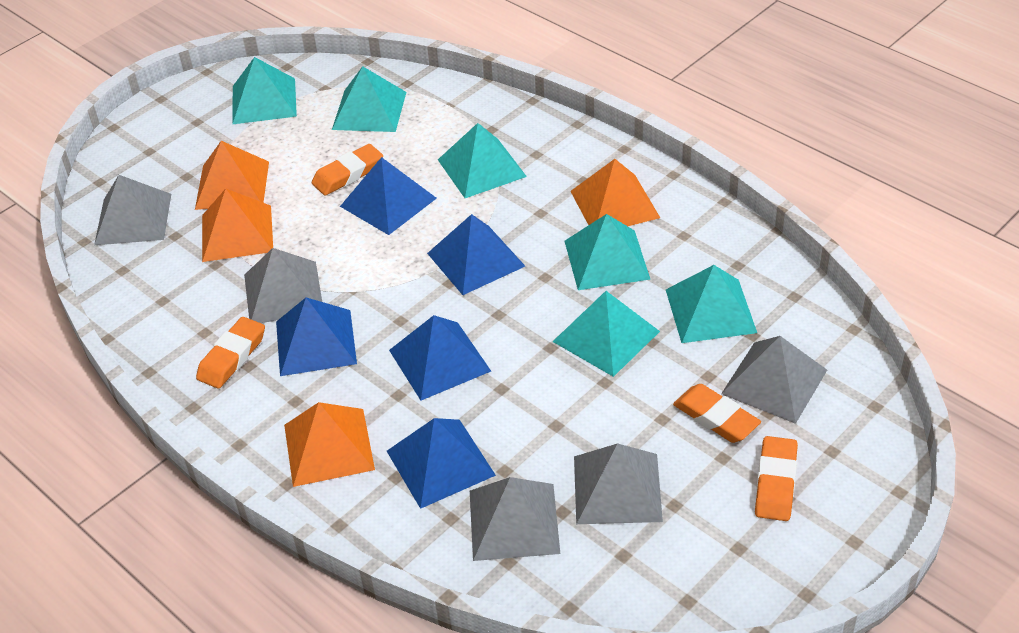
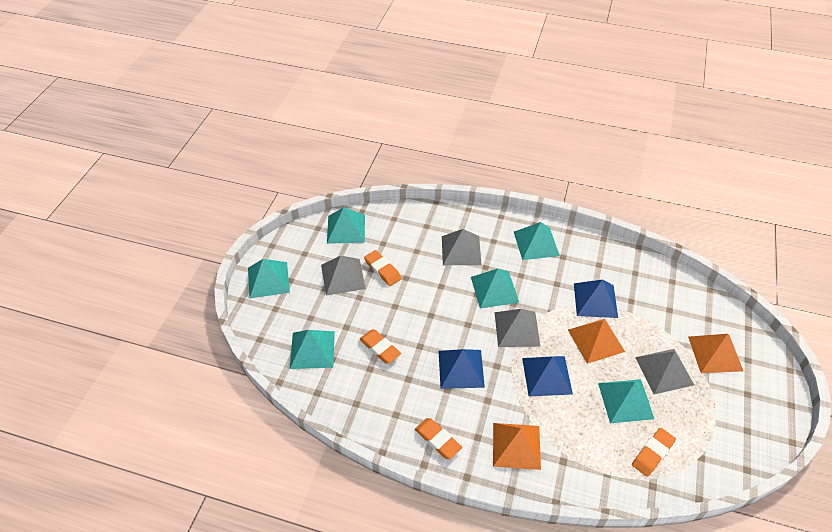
blue pyramid: [276,297,357,376] [340,157,437,235] [387,418,496,509] [389,315,491,400] [427,214,525,295] = 5 -> [439,349,485,389] [522,356,573,396] [574,279,618,318] = 3
grey pyramid: [94,175,171,245] [244,248,322,323] [470,477,560,561] [574,443,663,524] [721,336,827,424] = 5 -> [321,256,366,296] [442,229,482,265] [495,309,540,347] [635,349,694,394] = 4
orange pyramid: [195,141,269,210] [202,189,273,262] [284,402,375,487] [570,159,660,226] = 4 -> [493,423,541,470] [568,319,625,364] [688,334,743,373] = 3

